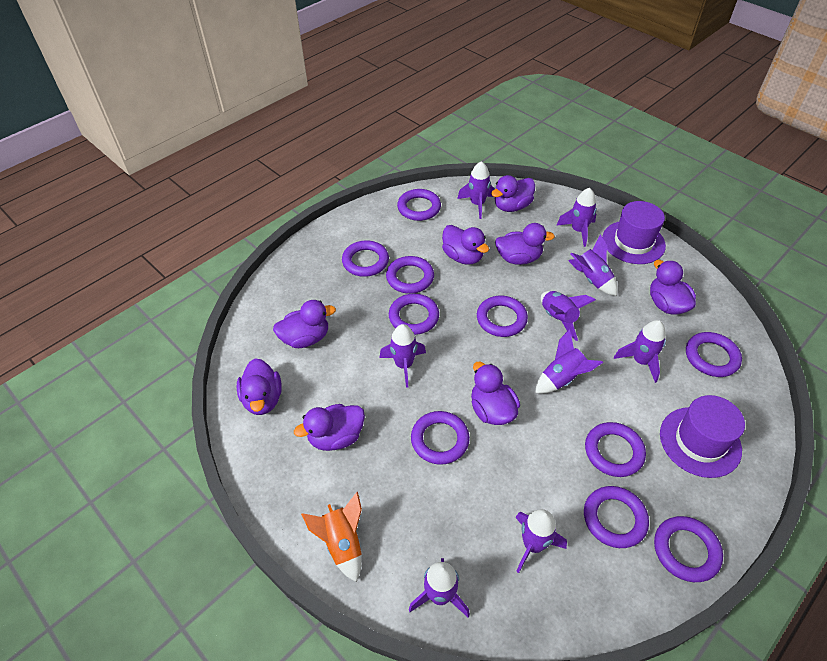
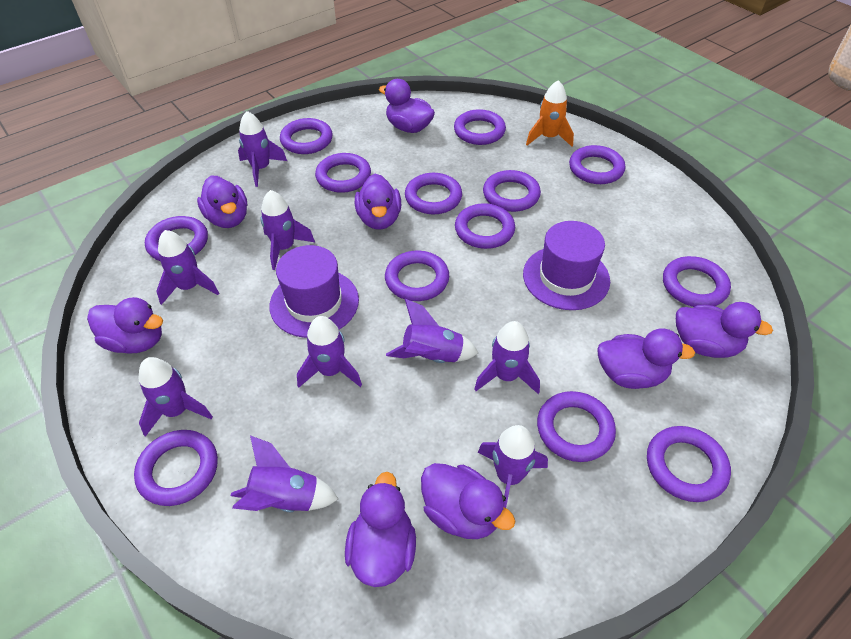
purple ring: [342,240,389,277] [386,256,434,294] [389,294,439,335] [397,189,441,221] [411,411,470,465] [477,296,528,337] [584,486,649,548] [585,422,646,477] [654,516,723,582] [686,332,742,377] = 10 -> [134,430,218,506] [145,216,208,261] [280,118,333,154] [315,153,371,193] [385,251,449,301] [405,173,462,214] [454,109,506,145] [455,203,515,249] [483,170,541,212] [537,391,616,462] [569,145,625,184] [647,426,731,502] [663,256,731,307] = 13

